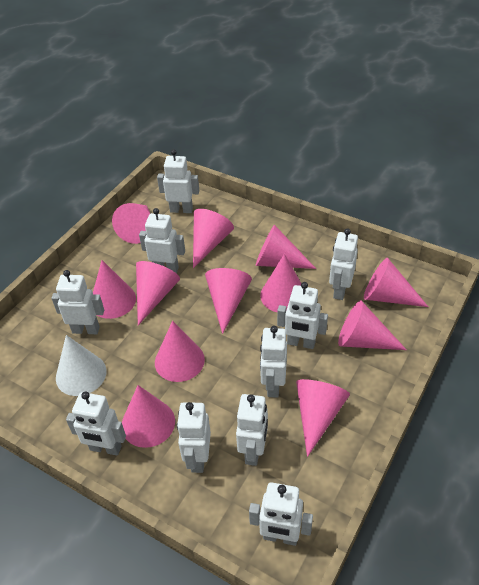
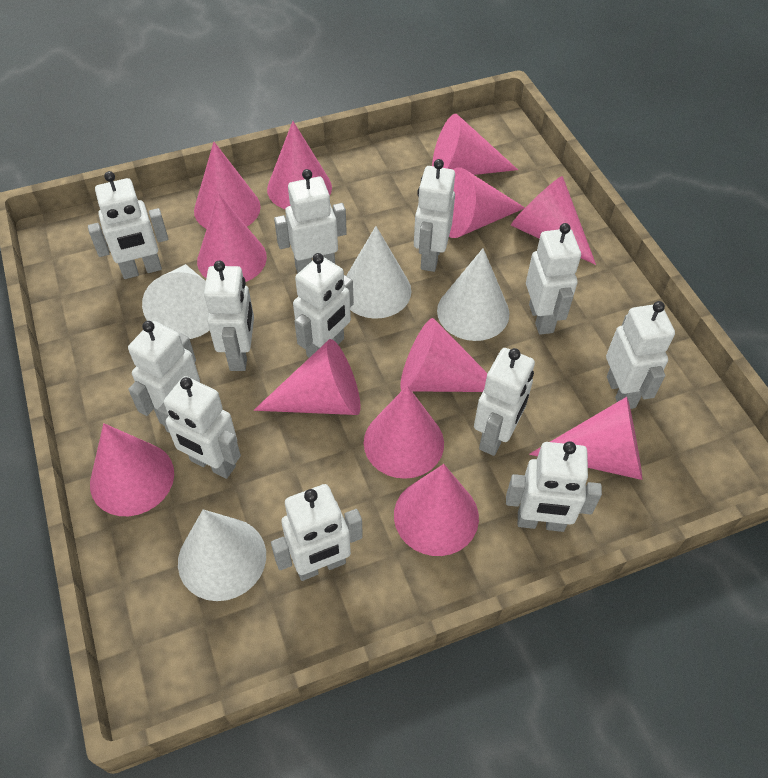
white cone: [56,335,107,396] = 1 -> [142,264,209,339] [178,510,266,601] [346,226,411,319] [437,248,509,341] = 4
white robot: [52,270,104,334] [66,391,126,455] [139,208,185,273] [157,149,199,213] [177,402,211,473] [236,394,268,466] [249,482,313,546] [260,326,287,398] [277,282,328,349] [329,228,358,300] = 10 -> [88,171,168,279] [128,321,200,425] [158,376,241,479] [204,261,254,371] [271,484,363,581] [274,169,347,273] [293,253,354,358] [414,159,455,272] [474,348,535,456] [506,441,602,532] [526,223,581,335] [606,301,675,409] = 12

